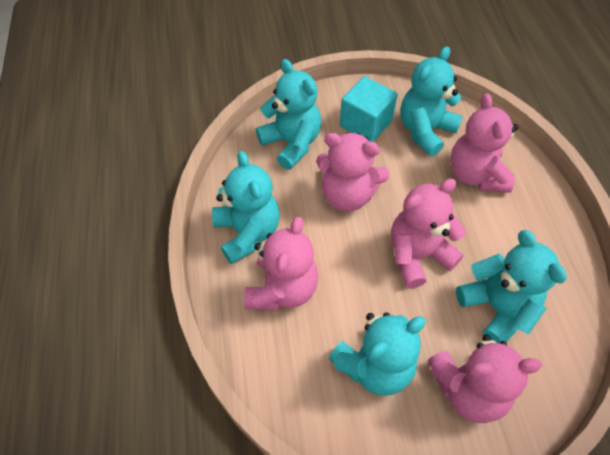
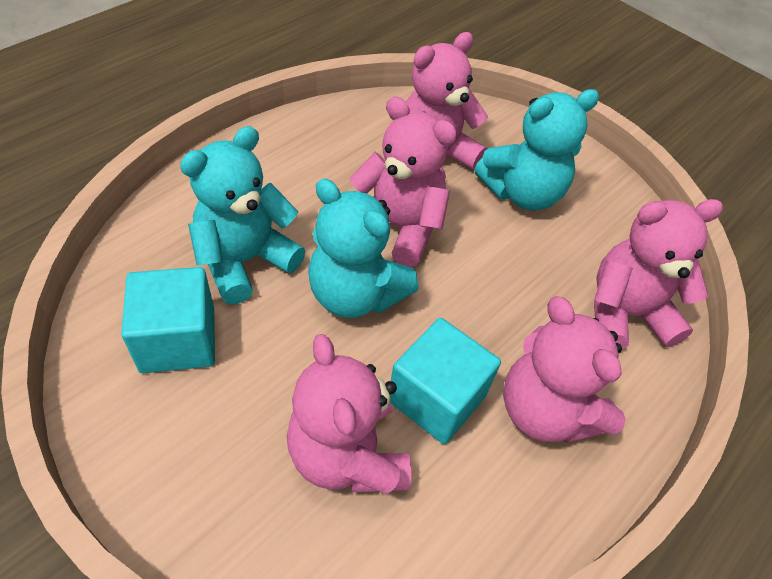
turquoise cube: [340,76,398,142] = 1 -> [121,267,215,373] [390,318,501,444] = 2
turquoise teddy bear: [212,151,280,264] [256,59,321,170] [328,312,426,396] [400,46,463,156] [456,230,567,343] = 5 -> [180,126,305,305] [308,179,419,318] [474,89,599,210] = 3

